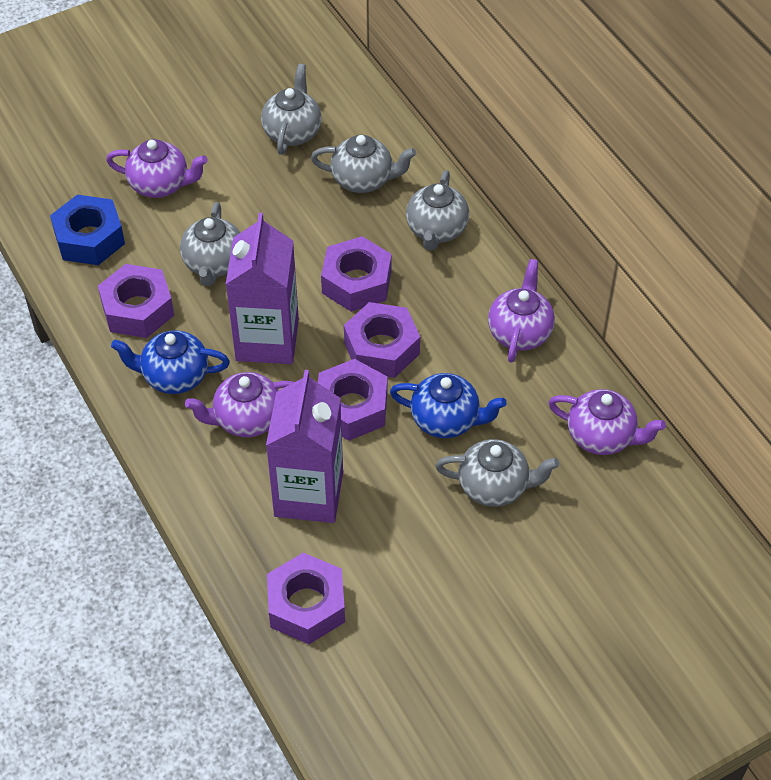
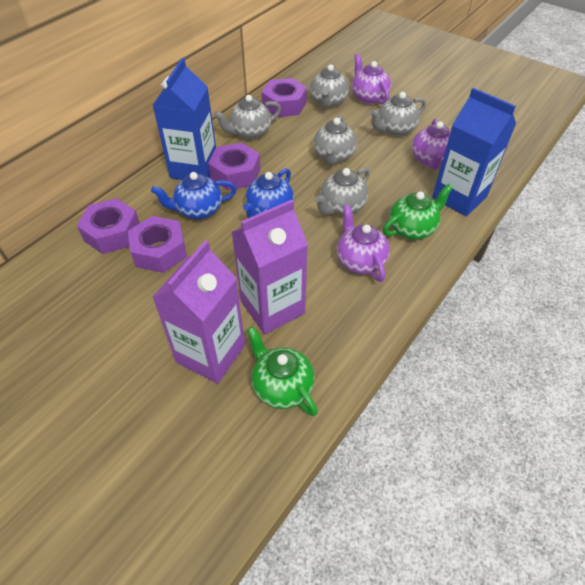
blue carton: none = 0 -> [152,58,216,180] [432,88,516,216] = 2
blue nut: [50,195,125,265] = 1 -> none = 0
green teapot: none = 0 -> [247,326,318,416] [383,184,453,240] = 2
purple nut: [98,264,174,338] [267,553,345,644] [318,359,387,441] [321,236,392,312] [344,302,420,378] = 5 -> [77,198,140,254] [128,216,187,273] [208,143,260,191] [262,78,307,117] = 4
purple teapot: [106,139,208,198] [185,372,294,437] [488,259,555,363] [548,389,666,455] = 4 -> [337,204,390,282] [352,54,391,104] [412,119,451,170] = 3

